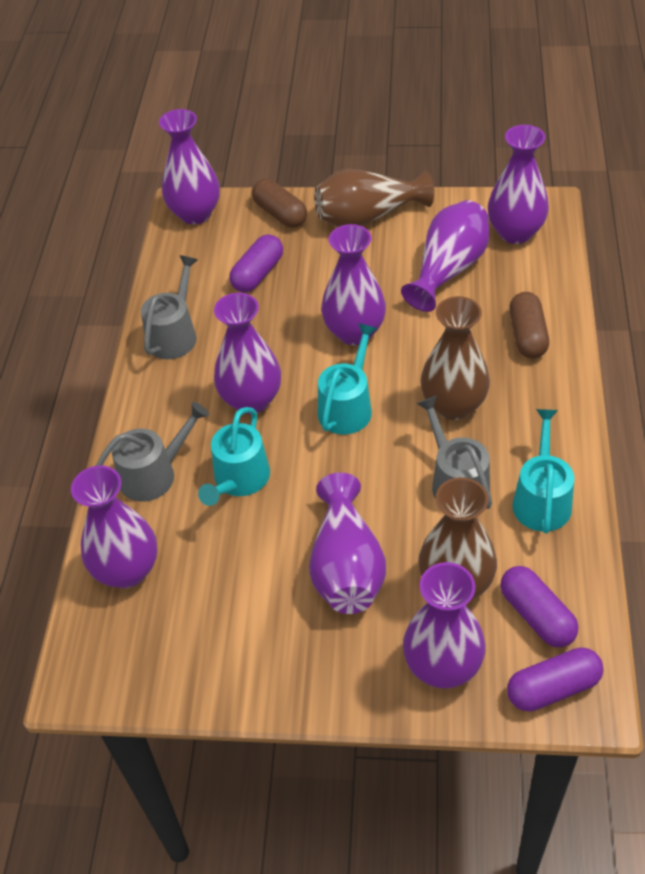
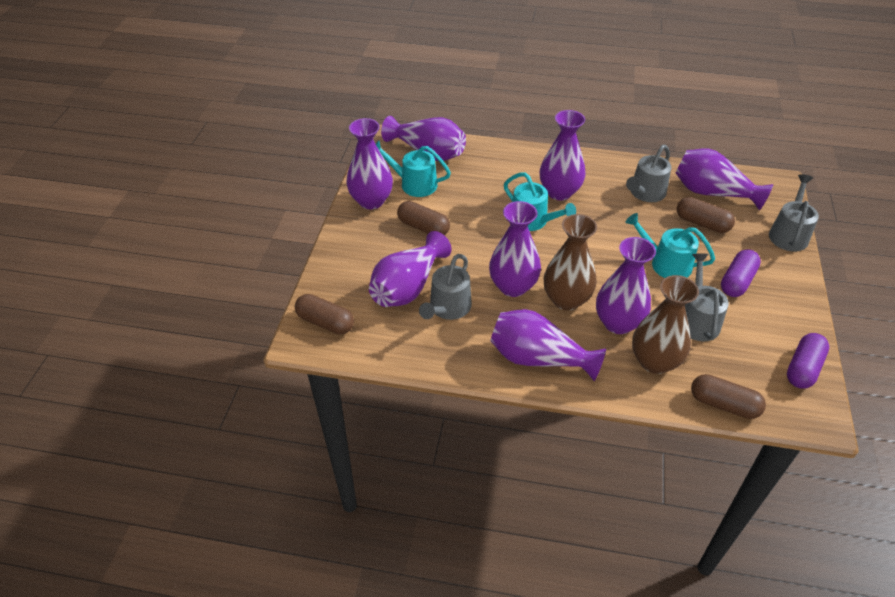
brown capsule: [252,179,307,228] [509,292,549,358] = 2 -> [295,294,354,334] [397,201,450,235] [677,197,735,233] [691,374,766,419] = 4
brown vase: [314,169,434,227] [418,477,497,600] [420,296,490,420] = 3 -> [544,214,597,310] [632,275,699,374] = 2
grey watering can: [96,402,209,502] [141,255,198,359] [417,396,492,509] = 3 -> [419,254,472,320] [626,145,672,202] [685,253,729,341] [769,174,819,251] = 4
purple capsule: [229,234,283,292] [500,566,578,647] [507,647,603,711] = 3 -> [721,249,761,297] [787,333,829,389] = 2

